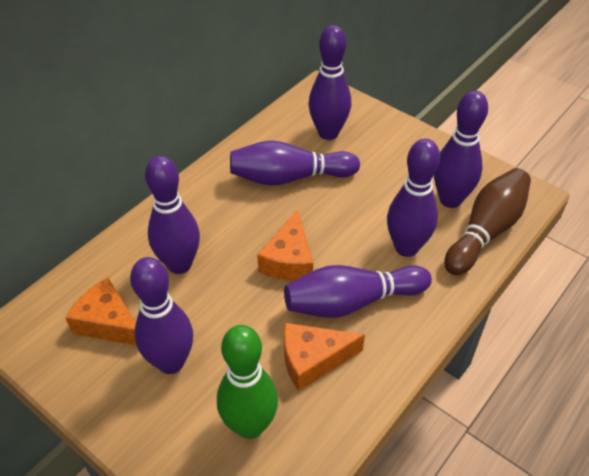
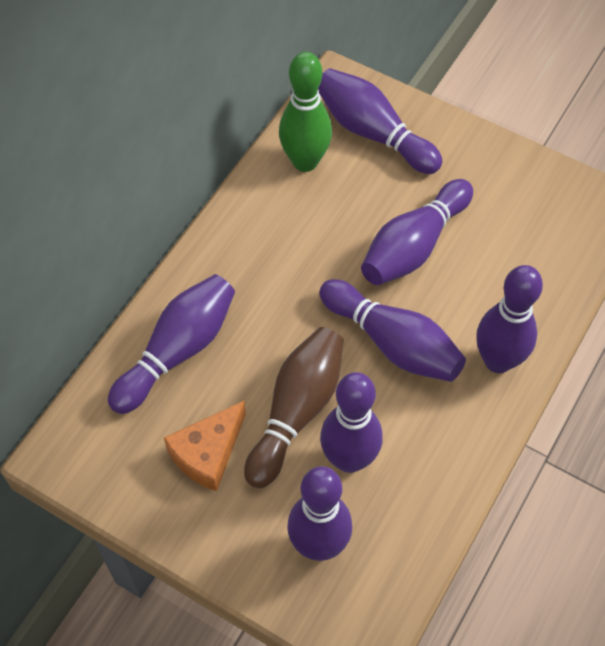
orange cheese: [65,278,136,345] [257,209,313,281] [284,323,365,391] = 3 -> [164,401,246,492] = 1

